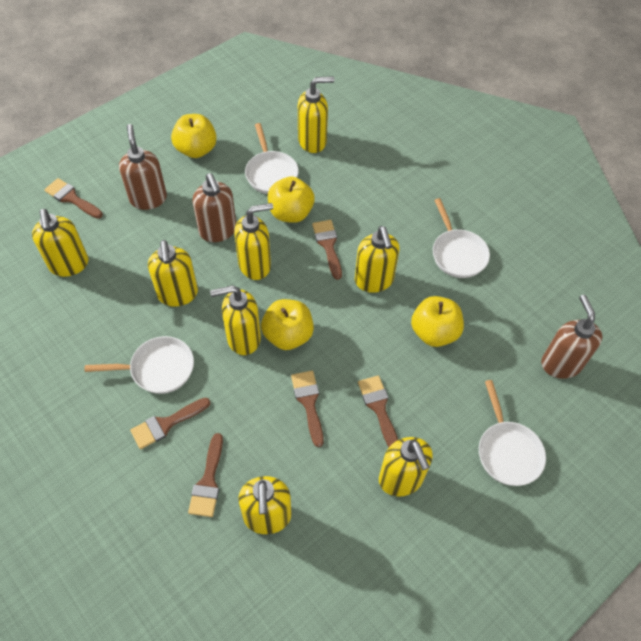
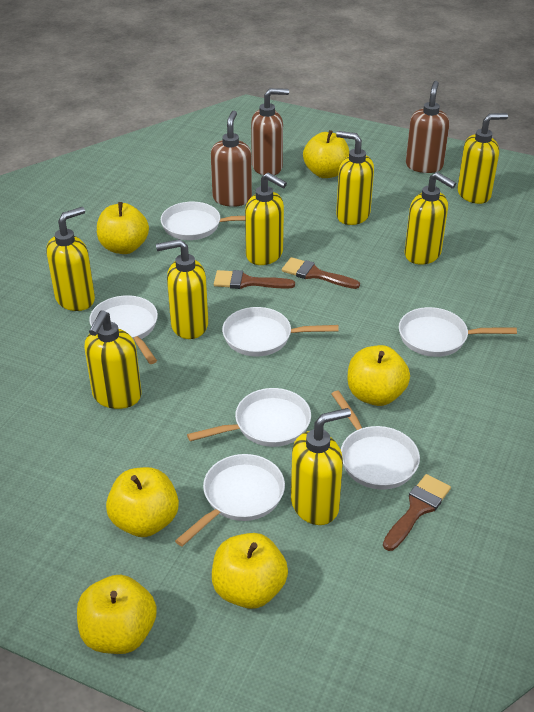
brown brush: [44,178,103,219] [130,398,211,449] [188,433,223,517] [291,371,324,447] [312,220,342,280] [358,375,398,447] = 6 -> [214,270,295,289] [282,257,360,289] [383,474,451,551] = 3
white pan: [85,336,194,394] [245,123,299,194] [433,198,490,278] [479,380,546,486] = 4 -> [89,295,158,364] [161,202,245,240] [175,454,285,547] [187,388,311,447] [222,307,339,356] [331,390,420,489] [399,307,517,357] = 7
yellow apple: [171,114,217,158] [261,299,314,350] [268,176,315,223] [411,296,464,347] = 4 -> [77,575,157,654] [97,202,149,254] [106,467,179,537] [212,533,288,609] [303,130,349,178] [348,345,410,406] = 6

